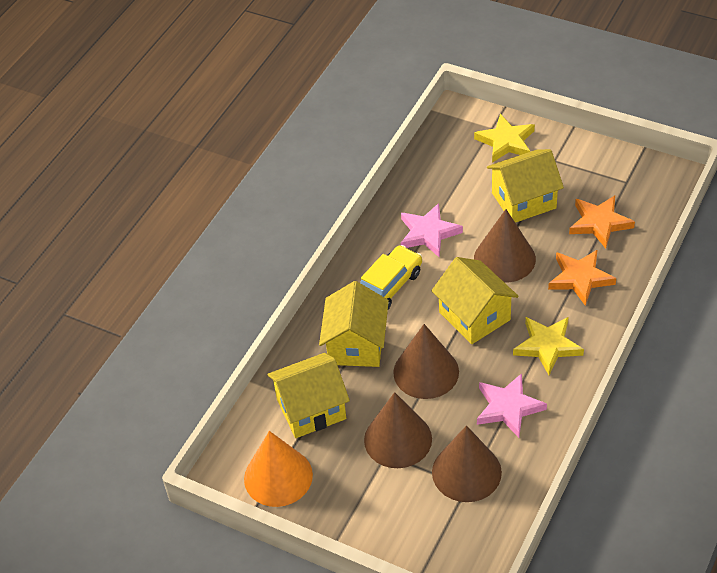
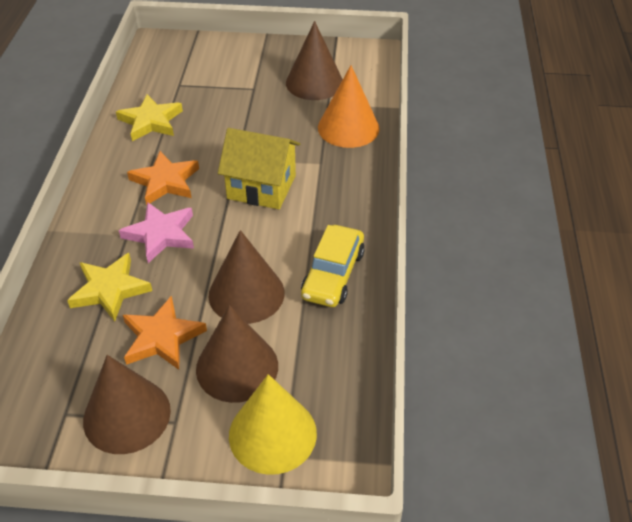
pink star: [401,203,463,258] [477,373,547,438] = 2 -> [119,202,194,263] = 1
yellow cone: none = 0 -> [229,374,317,475] = 1
yellow house: [267,353,350,438] [319,281,389,367] [431,257,518,344] [487,149,564,223] = 4 -> [218,128,300,209] = 1

